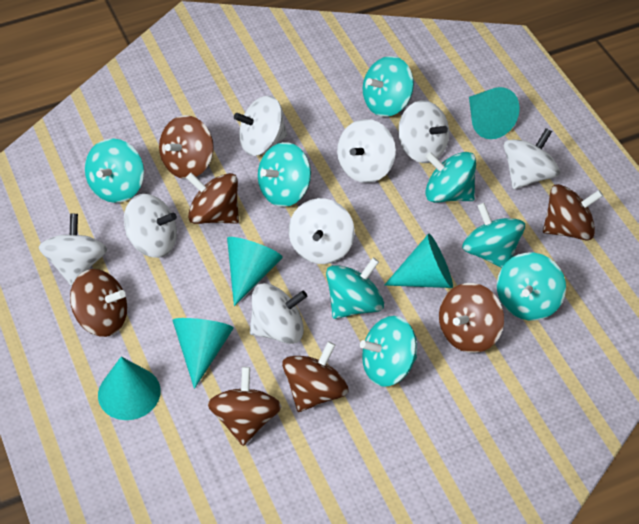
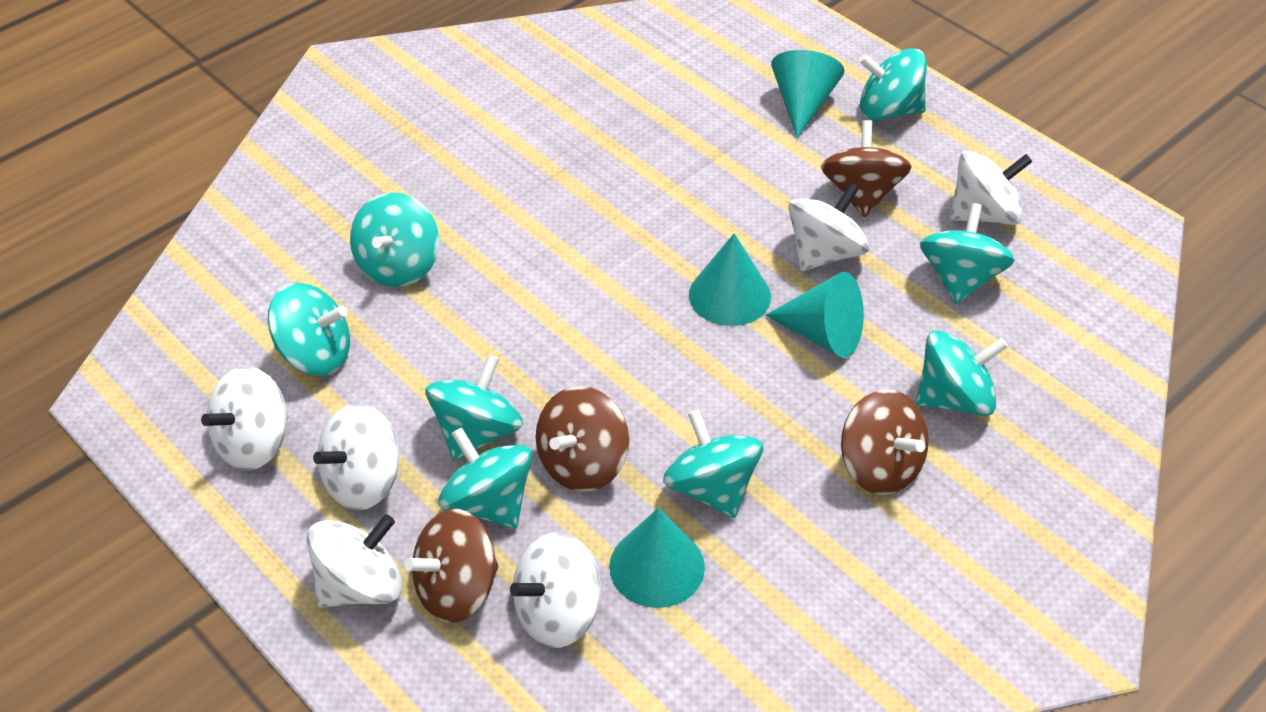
brown spinning top: [70,269,127,337] [159,115,214,179] [186,173,239,224] [208,367,282,446] [282,341,348,412] [439,283,504,353] [543,184,603,240] = 7 -> [404,509,498,623] [536,386,629,492] [821,120,912,217] [841,389,929,495] = 4
turquoise cone: [98,357,161,420] [172,318,234,389] [227,237,283,306] [384,234,453,288] [469,87,520,139] = 5 -> [609,508,705,608] [689,233,771,326] [766,272,864,358] [771,50,845,139] = 4
white spinning top: [39,214,107,286] [124,194,177,258] [234,96,287,156] [250,283,307,344] [289,198,355,264] [337,119,396,183] [398,100,449,163] [504,128,560,189] = 8 -> [201,366,289,471] [307,514,403,608] [313,403,400,511] [510,532,601,648] [788,183,869,271] [950,151,1032,225] = 6

